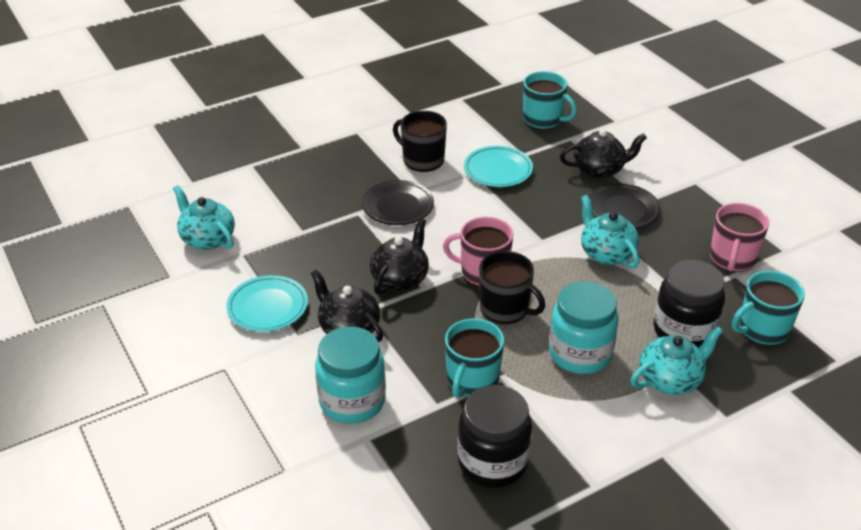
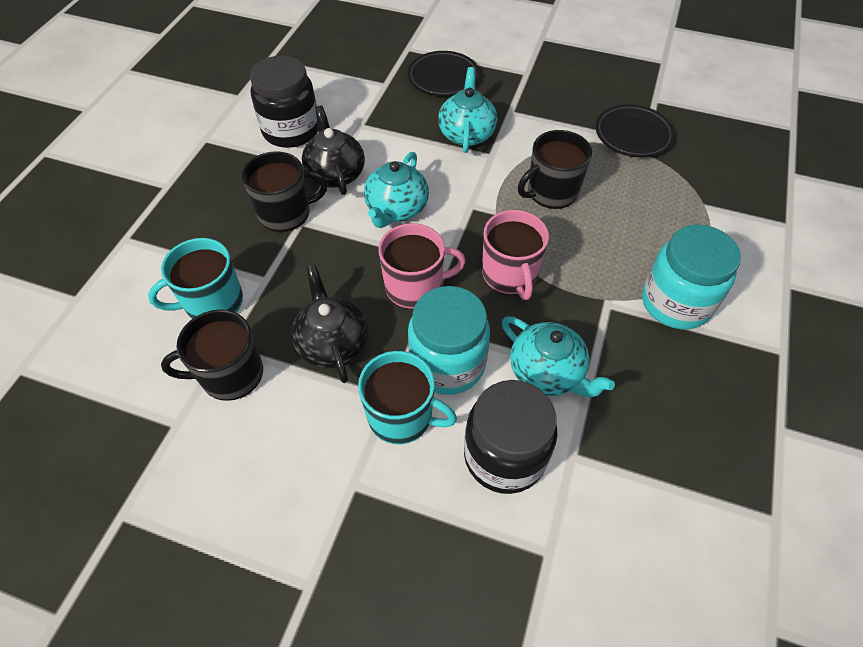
black mug: [393,111,447,172] [479,251,545,324] = 2 -> [161,309,263,401] [242,151,328,232] [518,130,592,209] = 3
black teapot: [311,270,383,342] [370,218,429,295] [560,129,647,179] = 3 -> [291,265,368,383] [302,105,365,195] = 2
turquoise mug: [445,318,504,398] [523,71,577,130] [731,271,805,346] = 3 -> [148,238,243,319] [358,351,457,444] = 2
turquoise plate: [226,275,308,332] [464,146,533,187] = 2 -> none = 0

